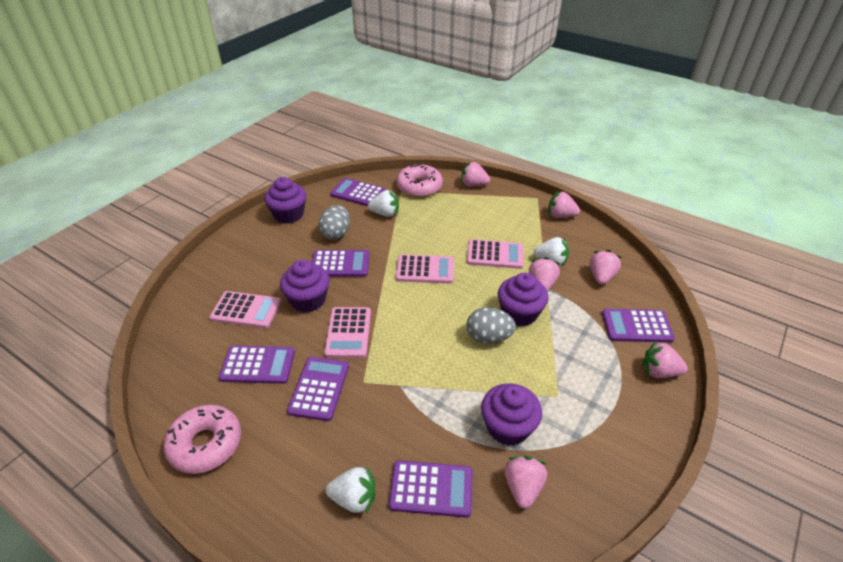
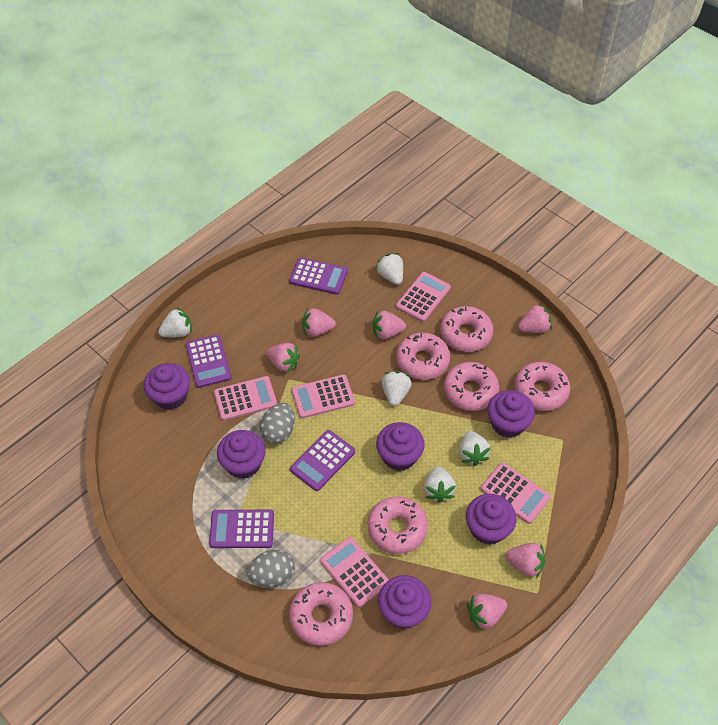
pink calculator: [209,291,281,328] [324,307,371,358] [396,254,454,283] [467,239,523,269] = 4 -> [214,376,277,421] [291,374,355,418] [320,537,389,607] [396,272,451,322] [480,462,551,524] = 5
pink donut: [163,405,241,474] [396,163,443,197] = 2 -> [289,582,353,646] [368,496,428,554] [396,332,450,380] [440,306,493,352] [444,362,499,411] [514,362,570,411] = 6
purple calculator: [219,345,295,384] [287,357,349,421] [312,250,369,277] [330,178,386,206] [389,460,473,518] [602,309,675,343] = 6 -> [186,335,231,388] [209,510,274,548] [289,257,348,295] [290,430,355,491] = 4
purple cupcake: [264,177,306,224] [280,259,330,312] [481,383,542,446] [498,273,549,326] = 4 -> [144,363,190,410] [217,430,266,479] [376,422,425,471] [378,575,432,629] [466,494,517,545] [487,390,535,438] = 6
white strawberry: [325,466,375,514] [368,190,399,217] [533,237,569,266] = 3 -> [158,307,192,337] [376,253,403,285] [382,371,412,406] [424,466,456,503] [459,431,491,466] = 5

